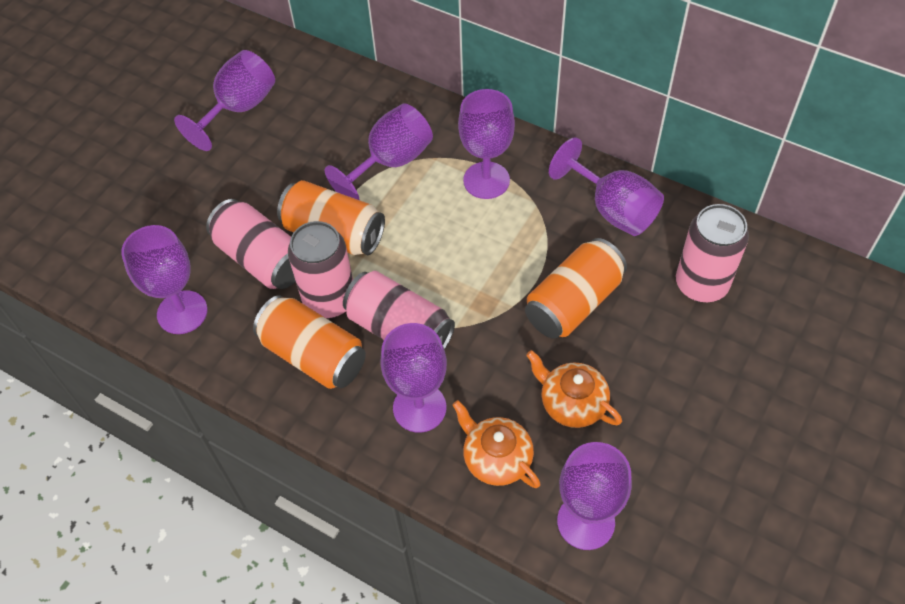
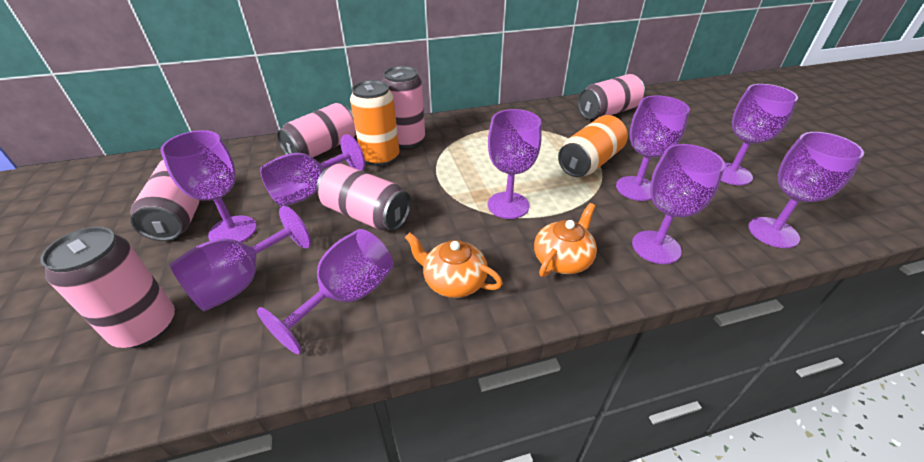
orange can: [253,295,366,389] [277,180,385,255] [525,238,627,339] = 3 -> [350,80,400,166] [558,115,628,177] = 2
pink can: [206,199,296,289] [288,221,353,318] [343,271,455,350] [676,204,749,302] = 4 -> [40,227,175,348] [131,160,201,241] [277,103,356,158] [316,164,411,231] [382,66,425,148] [578,74,645,120] = 6
purple goblet: [121,225,207,334] [174,50,275,151] [325,103,433,200] [380,323,447,433] [458,89,515,199] [549,137,664,236] [557,442,632,550] = 7 -> [160,130,257,243] [169,206,311,311] [257,229,393,354] [260,134,365,207] [488,109,542,219] [616,95,690,201] [632,144,725,264] [721,84,798,185] [748,132,864,248] = 9

